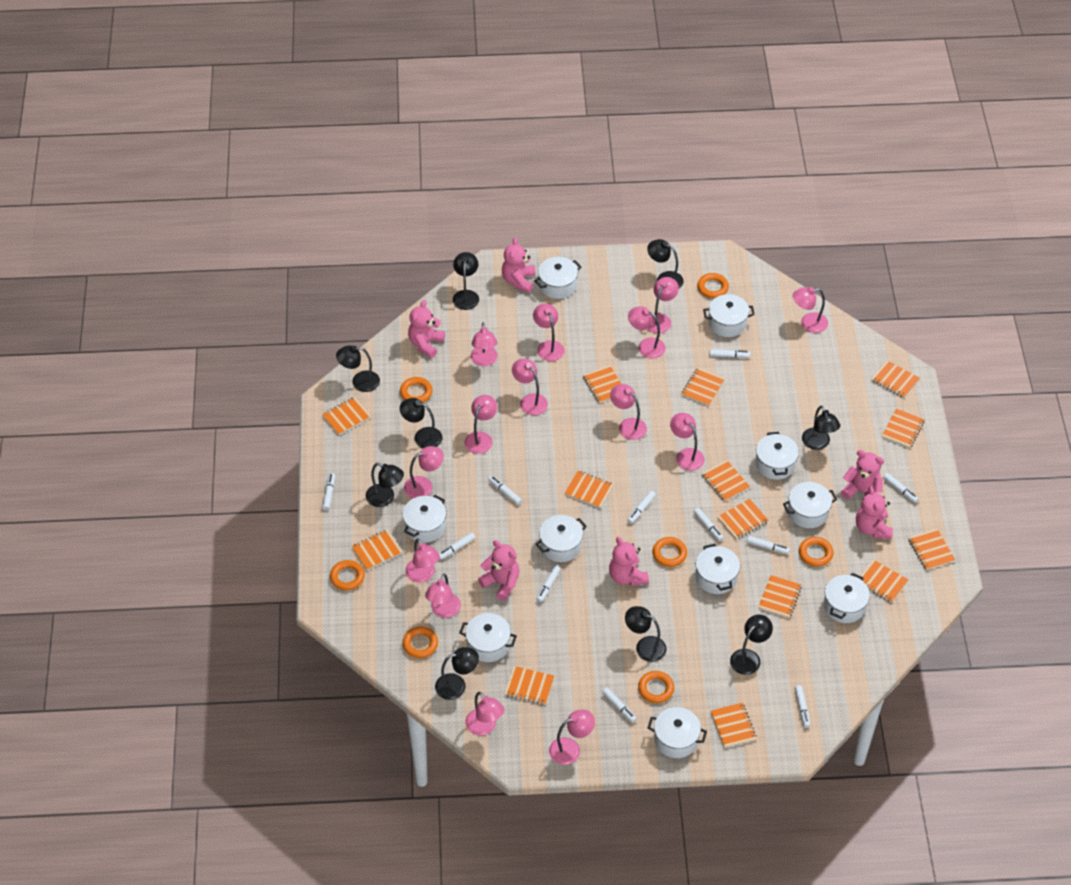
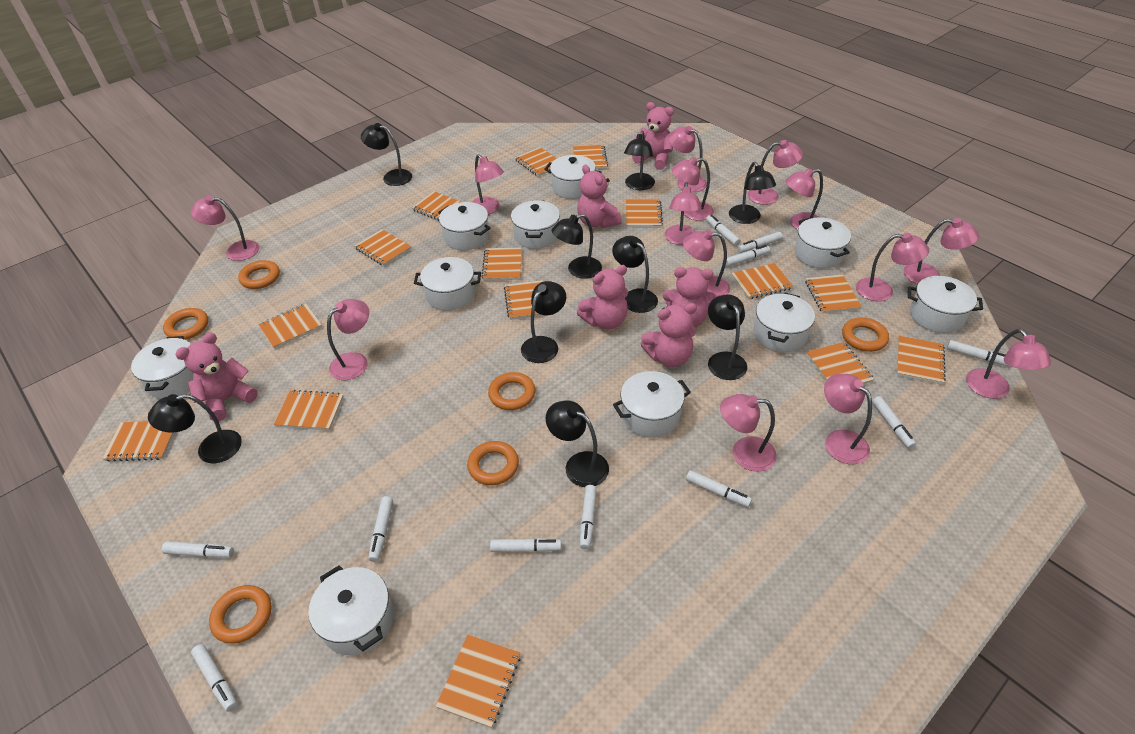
orange notebook: [322,397,371,435] [352,529,403,570] [504,666,554,705] [565,471,614,509] [583,365,621,403] [682,367,725,406] [701,460,750,502] [711,702,757,748] [717,499,769,540] [758,575,802,618] [860,559,908,603] [871,360,920,398] [882,409,925,448] [908,528,955,570] = 14 -> [102,421,175,462] [258,304,322,349] [274,390,344,431] [354,229,411,266] [412,191,461,221] [436,635,521,728] [481,247,522,281] [504,280,546,320] [515,147,557,177] [573,145,608,169] [626,199,663,228] [731,263,793,299] [805,274,862,313] [806,342,874,384] [897,336,946,385] = 15
orange ring: [330,560,365,590] [400,377,433,403] [403,627,438,658] [638,671,674,703] [652,537,687,567] [697,273,729,298] [799,537,833,567] = 7 -> [163,308,208,340] [209,585,271,644] [238,260,280,289] [467,441,519,485] [488,372,536,410] [842,317,889,352] = 6

